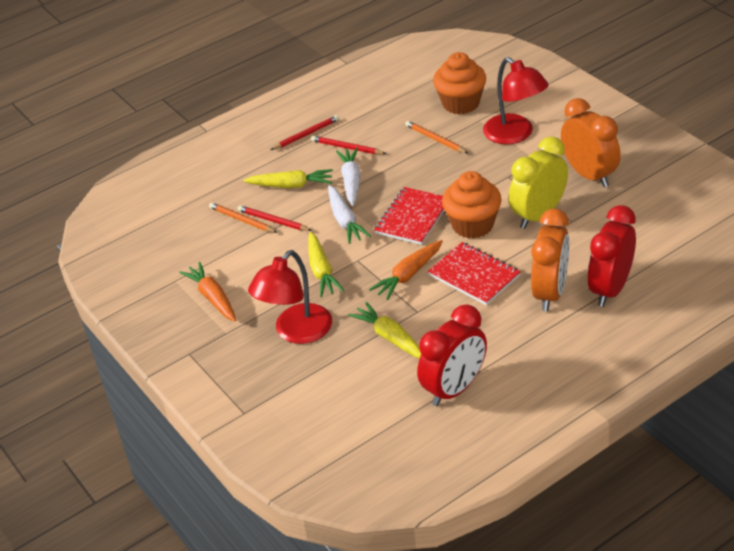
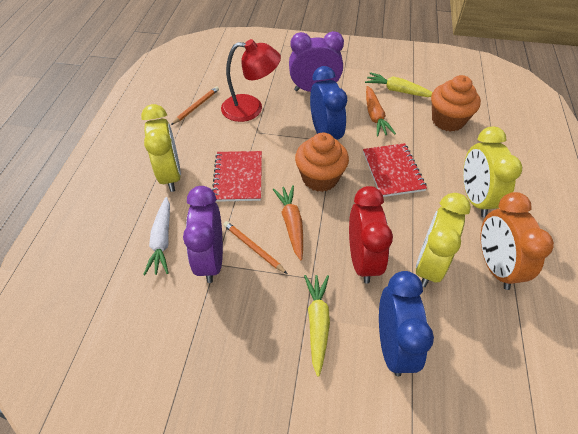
blue clock: none = 0 -> [310,66,347,140] [379,271,434,377] = 2
orange clock: [531,209,569,311] [561,98,621,187] = 2 -> [481,192,554,290] = 1
purple clock: none = 0 -> [183,186,223,283] [289,31,344,92] = 2
red clock: [417,304,487,406] [588,205,636,307] = 2 -> [349,186,393,284] = 1
red lamp: [248,250,332,344] [483,57,549,144] = 2 -> [221,39,281,122] = 1
red pencil: [238,205,312,231] [270,115,339,150] [311,136,386,154] = 3 -> none = 0
white carrot: [328,185,371,244] [336,148,360,206] = 2 -> [143,197,170,275] = 1
yellow carrot: [243,169,333,188] [308,232,344,297] [348,302,421,359] = 3 -> [304,275,330,377] [365,72,433,97] = 2
yellow clock: [509,136,568,229] = 1 -> [141,104,181,192] [416,193,471,287] [463,127,522,217] = 3

